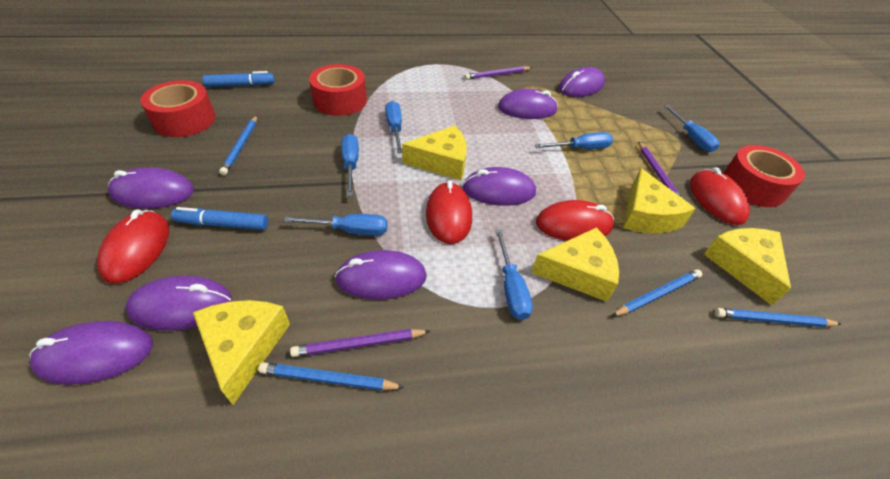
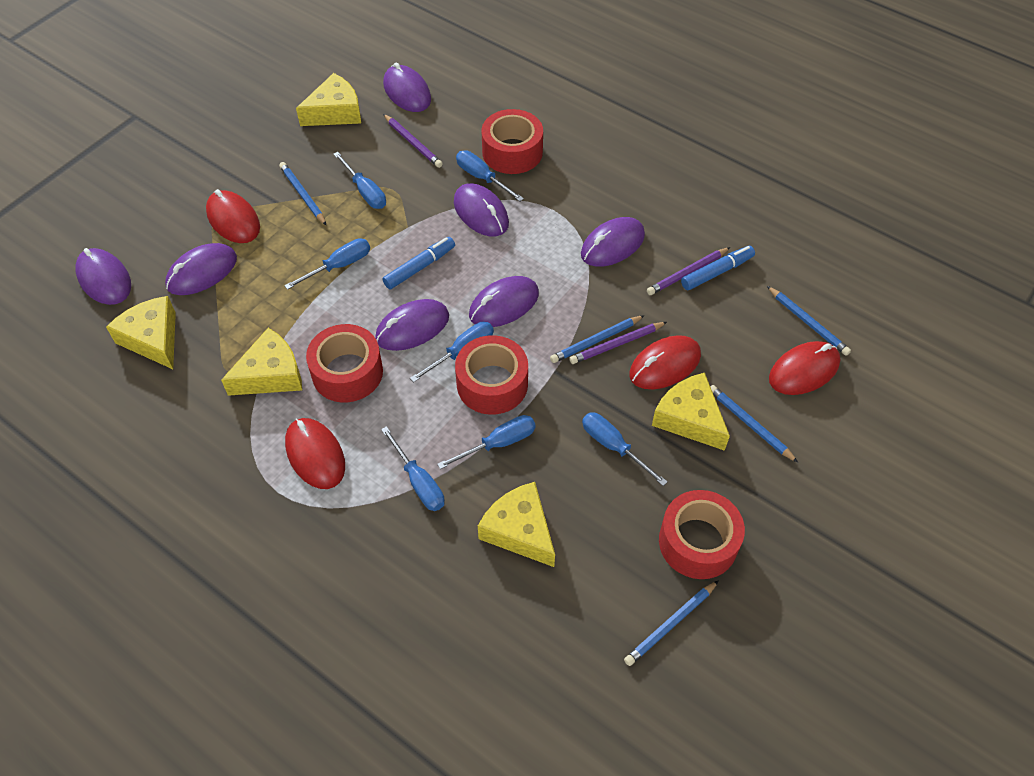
blue pencil: [219,116,257,175] [258,362,405,391] [612,269,702,316] [715,308,841,327] = 4 -> [279,162,326,225] [550,315,645,363] [624,580,719,666] [710,385,798,463] [767,286,851,356] = 5
blue screwdriver: [284,214,387,236] [341,134,359,196] [385,101,402,153] [495,229,533,320] [535,132,613,149] [664,105,719,152] = 6 -> [284,238,370,290] [334,152,386,209] [381,426,445,511] [410,322,494,382] [437,415,536,469] [456,150,524,201] [582,412,668,486] = 7
red tape: [140,80,216,137] [309,64,367,116] [723,145,805,207] = 3 -> [306,324,383,402] [455,335,528,415] [481,109,543,174] [659,490,745,579] = 4

